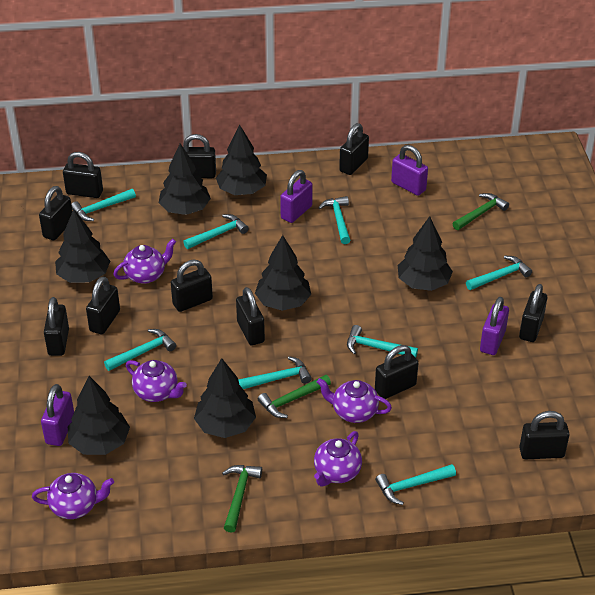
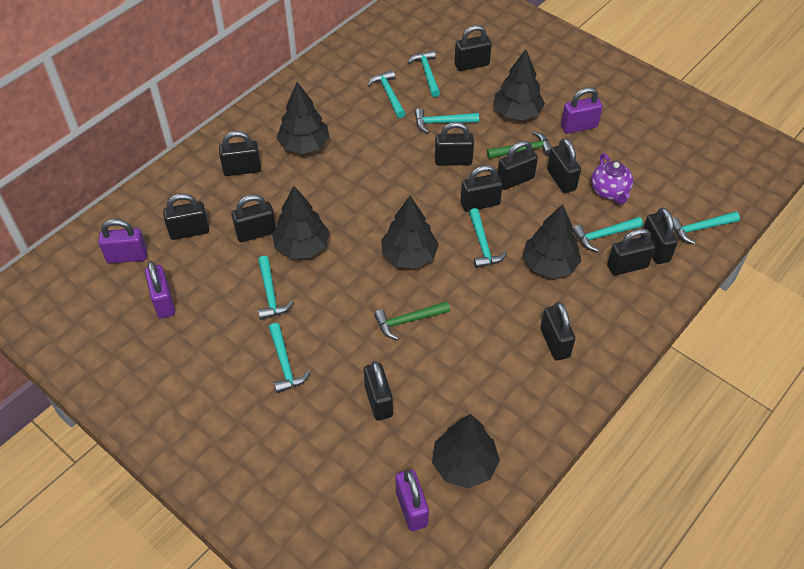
black padlock: [39,186,73,240] [44,297,69,356] [63,152,103,198] [86,276,120,335] [171,260,213,312] [183,134,216,178] [236,287,265,346] [339,123,369,175] [375,345,418,399] [519,284,547,342] [519,411,570,459] = 11 -> [163,193,209,240] [219,131,261,176] [232,194,276,242] [364,361,393,421] [435,122,474,166] [454,25,492,71] [461,165,503,212] [497,141,538,190] [541,302,575,361] [547,138,581,193] [607,228,655,275] [641,207,678,264] = 12
black tree: [55,209,110,283] [68,376,130,455] [159,143,211,215] [194,358,256,438] [216,125,267,195] [255,235,311,311] [398,216,453,291] = 7 -> [272,186,330,259] [277,82,330,154] [381,196,439,269] [432,414,500,488] [494,49,545,120] [523,204,582,278] = 6
green hammer: [222,465,262,533] [258,375,331,418] [453,193,509,230] = 3 -> [374,301,450,340] [487,131,552,159] = 2
purple teapot: [32,473,114,519] [113,239,176,284] [126,360,187,402] [314,431,362,486] [317,378,392,423] = 5 -> [591,153,633,204] = 1

